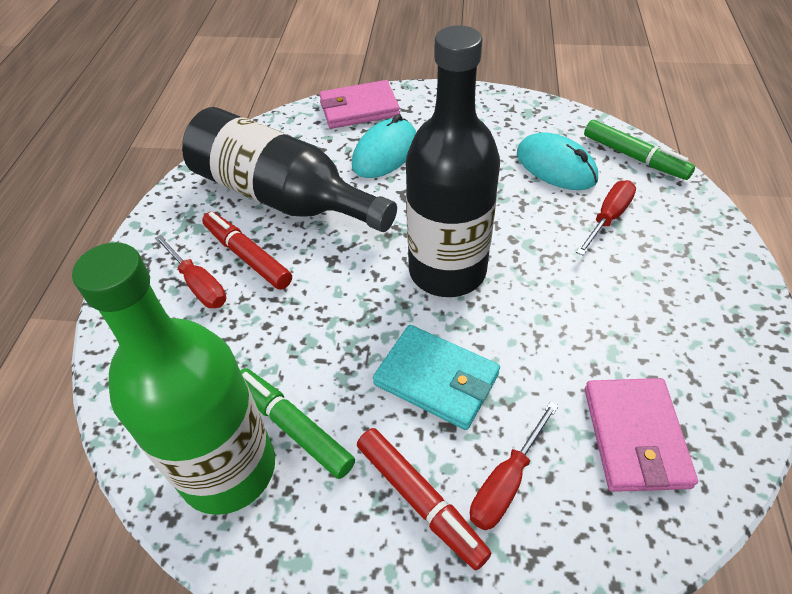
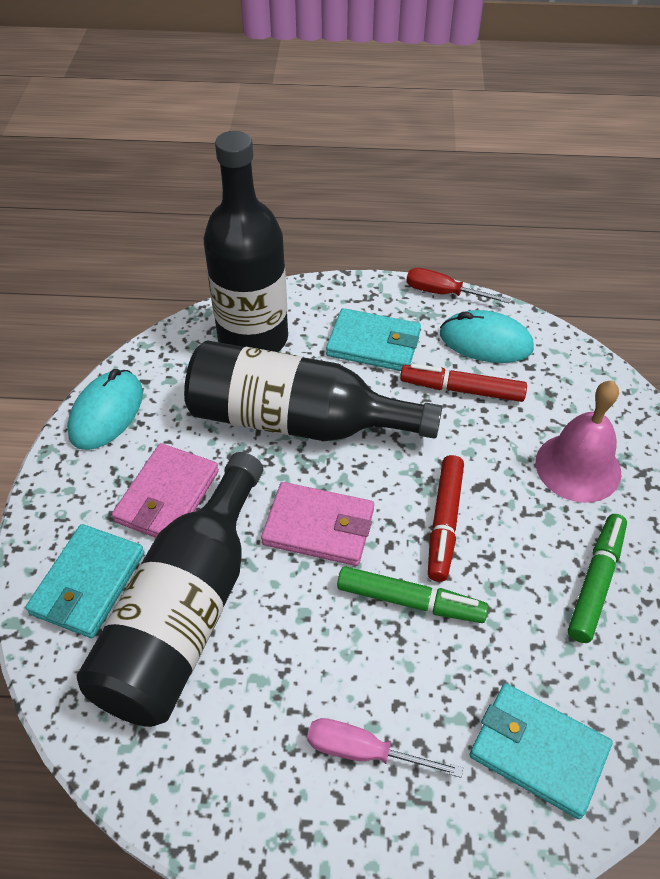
black bottle: [182,107,397,232] [406,25,500,297] = 2 -> [77,452,263,727] [184,340,442,441] [204,131,288,352] = 3
green bottle: [72,242,275,515] = 1 -> none = 0
pink bell: none = 0 -> [536,381,621,503] = 1
pink screwdriver: none = 0 -> [307,718,463,778] = 1
red screwdriver: [155,235,226,308] [470,401,559,530] [576,180,636,256] = 3 -> [406,268,511,303] = 1
turquoise wallet: [373,325,500,430] = 1 -> [26,524,144,638] [326,308,421,371] [470,683,612,819] = 3

